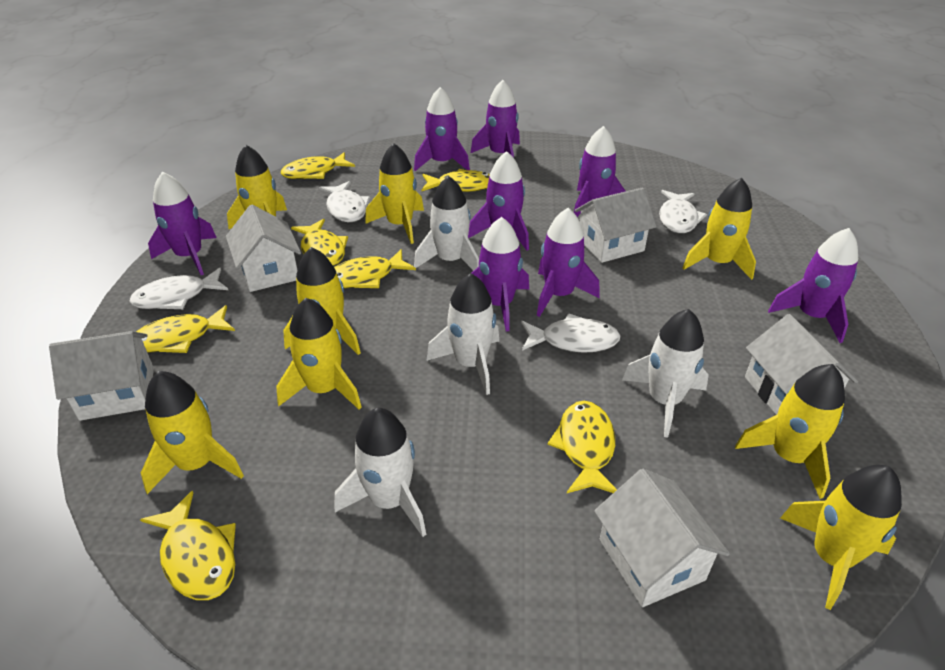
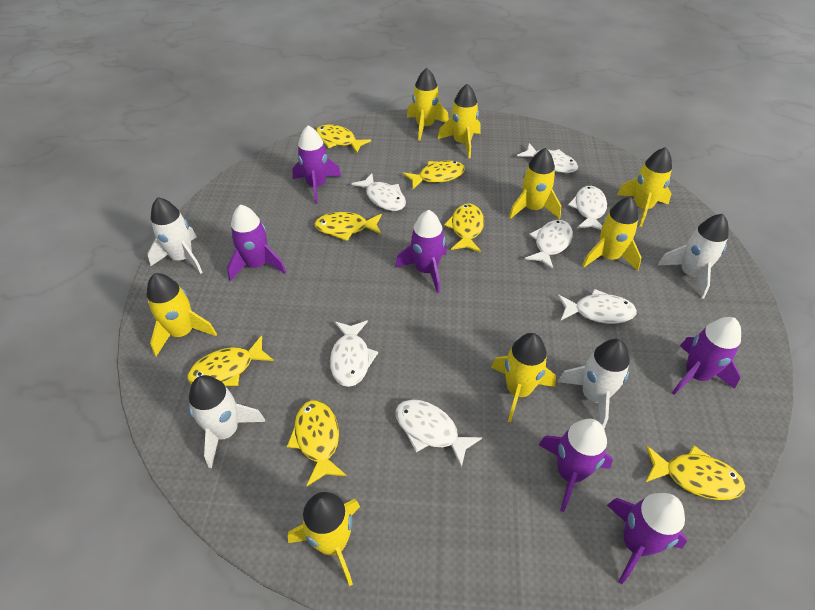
purple rocket: [148,172,217,275] [414,87,470,171] [468,151,529,251] [471,80,520,158] [472,217,529,331] [537,208,600,317] [574,126,625,217] [768,228,858,343] = 8 -> [227,204,286,281] [292,125,341,204] [395,210,447,293] [539,419,613,512] [607,493,687,584] [672,317,741,395] = 6
white fish: [129,268,228,309] [319,181,370,222] [521,313,620,353] [659,190,707,233] = 4 -> [330,320,378,387] [351,173,406,211] [396,399,482,468] [517,143,578,173] [525,220,573,270] [558,289,637,324] [568,186,607,230] = 7
white house: [49,331,154,421] [226,205,301,292] [575,188,656,263] [594,469,730,607] [745,314,858,415] = 5 -> none = 0

